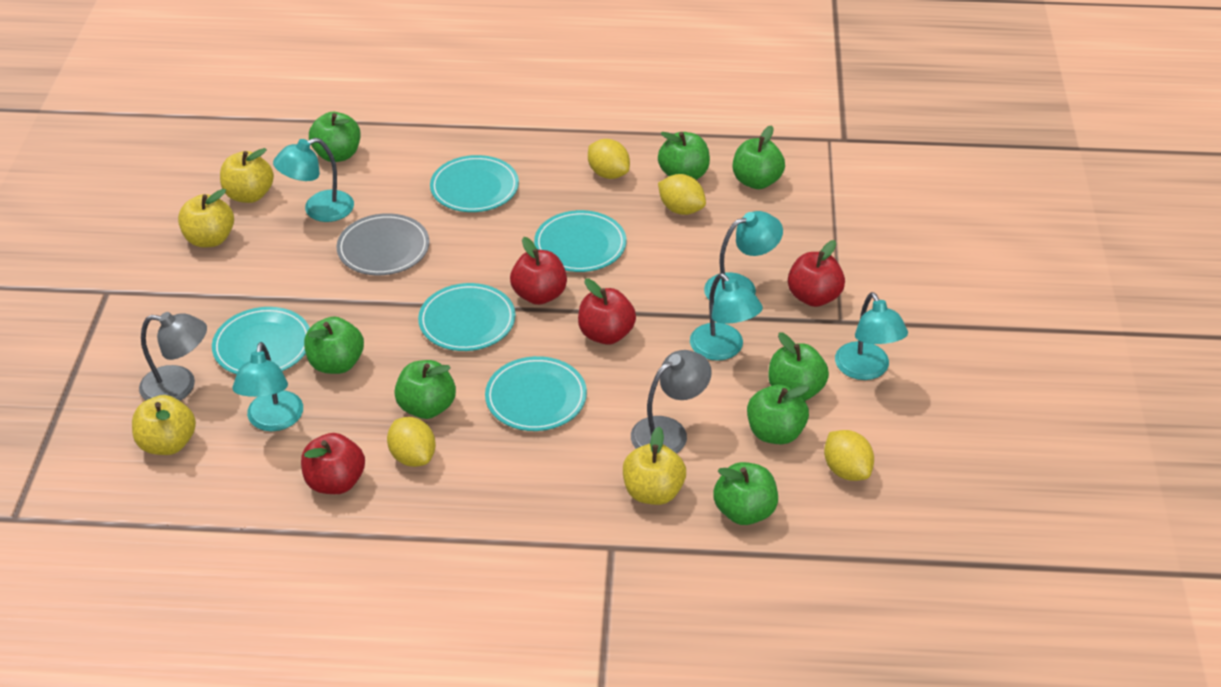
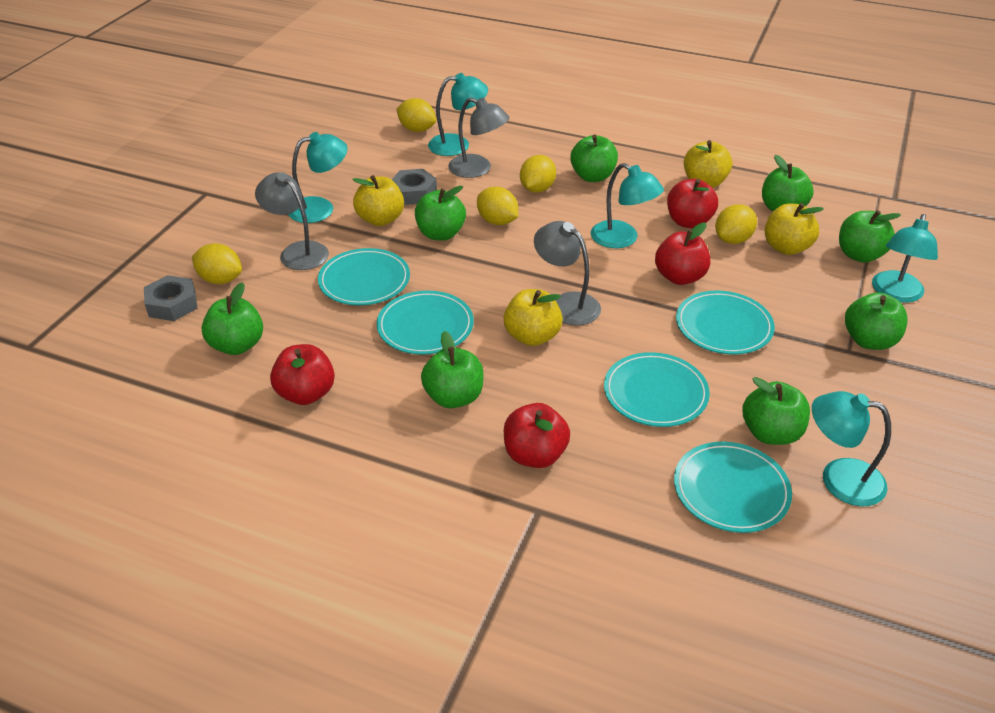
grey lamp: [139,312,207,401] [631,350,712,454] = 2 -> [255,172,329,270] [448,97,509,178] [534,221,601,326] = 3
grey nut: none = 0 -> [144,275,197,321] [392,169,437,205] = 2
grey plate: [336,213,430,275] = 1 -> none = 0
yellow lemon: [387,417,436,467] [588,139,630,179] [658,174,706,215] [824,430,874,481] = 4 -> [192,243,242,284] [396,98,436,132] [477,187,518,225] [520,155,556,193] [715,204,757,244] = 5

